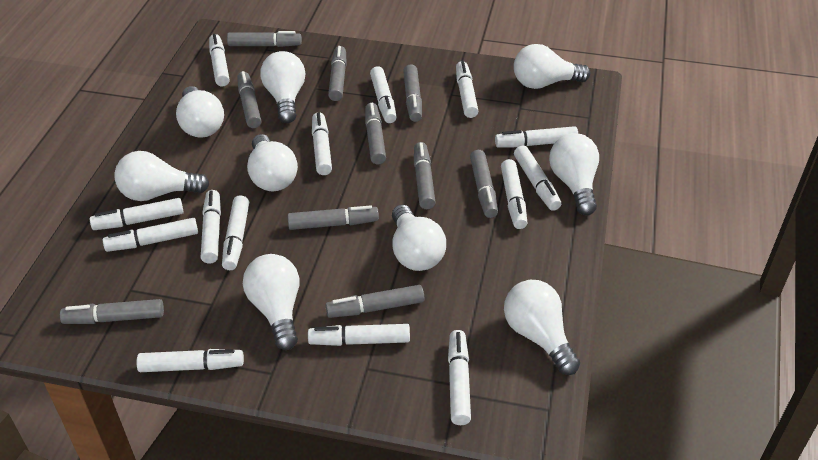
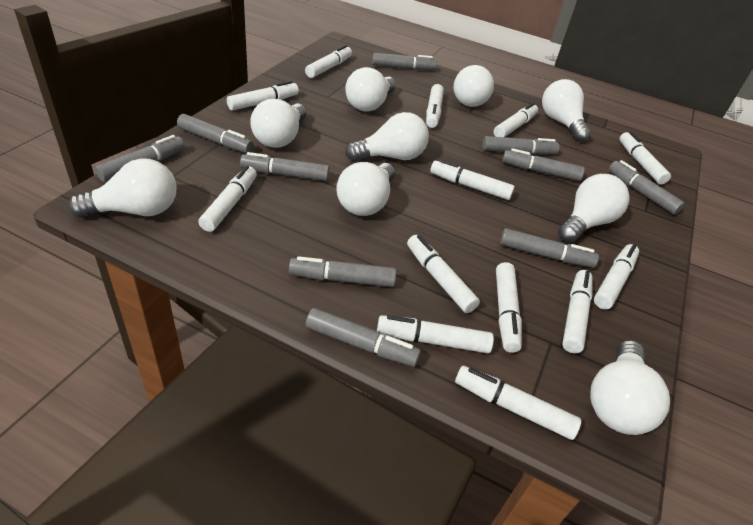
white marker: [90,198,184,230] [103,218,198,252] [136,349,244,372] [200,190,221,264] [209,34,230,86] [222,195,249,270] [308,324,410,346] [312,112,332,175] [370,67,397,123] [448,330,471,425] [456,61,479,118] [495,126,578,147] [501,159,527,229] [514,145,561,211] = 14 -> [198,166,257,232] [227,81,299,111] [305,45,352,78] [377,315,494,354] [407,235,480,313] [426,84,444,128] [430,159,515,200] [455,366,581,440] [494,103,538,137] [496,262,522,353] [562,270,592,353] [594,244,639,310] [619,132,671,184] = 13

